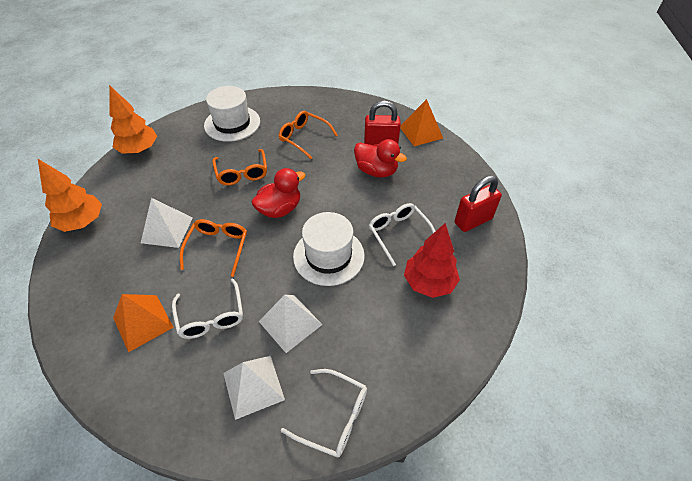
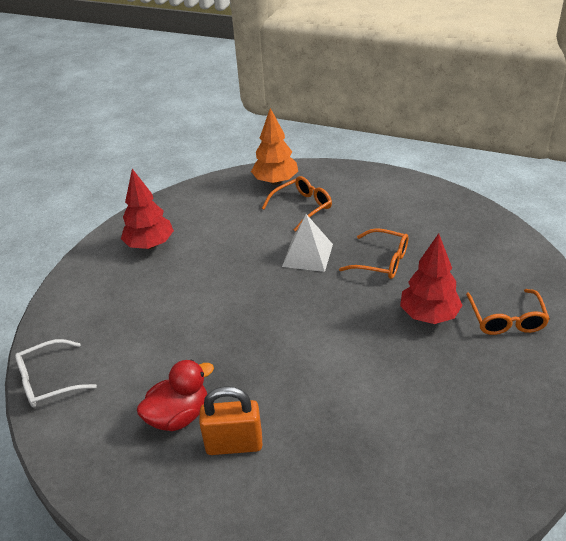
orange padlock: none = 0 -> [199,386,262,455] = 1
orange pyramid: [113,294,174,352] [400,99,443,146] = 2 -> none = 0
orange tree: [38,159,102,232] [109,85,157,154] = 2 -> [251,108,298,185] = 1
red duck: [252,168,306,218] [354,139,407,178] = 2 -> [137,359,214,431] = 1
red padlock: [364,101,401,145] [455,176,502,232] = 2 -> none = 0
red tree: [404,223,460,298] = 1 -> [121,169,174,249] [400,233,463,324] = 2
white glasses: [172,278,243,339] [281,369,367,458] [369,203,435,266] = 3 -> [15,339,97,407] = 1
white hat: [204,86,260,142] [293,212,365,286] = 2 -> none = 0
white pyramid: [141,198,193,248] [223,356,285,420] [259,295,322,353] = 3 -> [282,214,333,272] = 1

